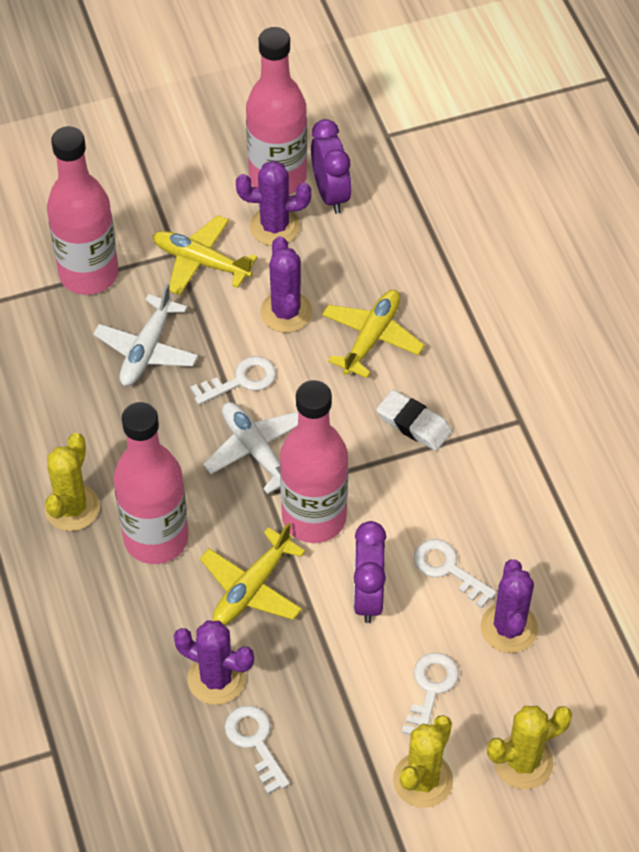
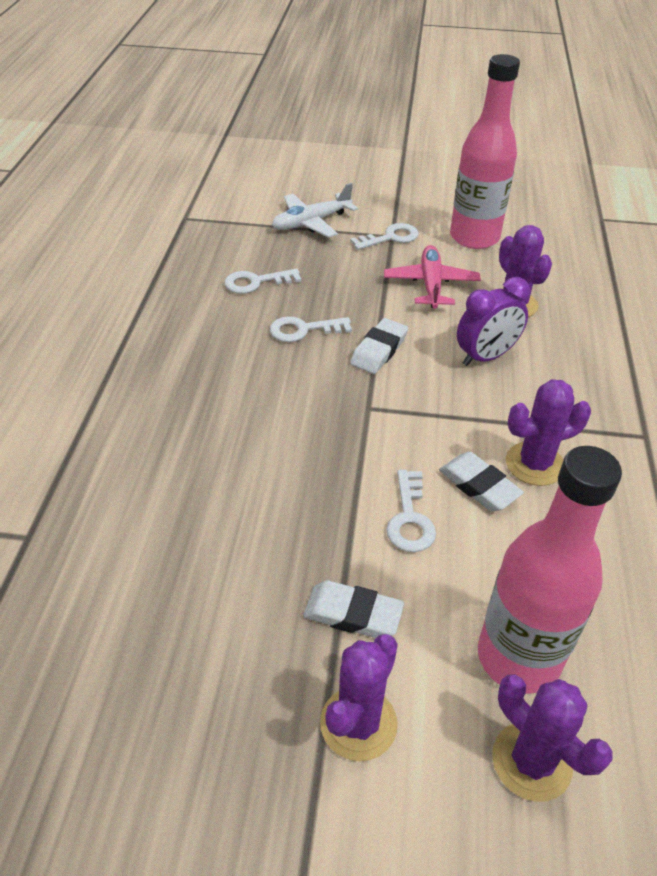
pink bottle: [47,126,118,295] [114,402,188,564] [246,27,307,195] [280,380,348,543] = 4 -> [450,54,520,249] [478,446,622,694] = 2
pink plane: none = 0 -> [384,245,481,309] = 1
purple clock: [311,119,352,214] [353,521,386,623] = 2 -> [457,277,530,366] = 1
white eraser: [376,390,452,451] = 1 -> [303,580,404,638] [350,318,408,374] [439,452,524,511] = 3
white plane: [93,283,198,386] [203,402,298,494] = 2 -> [272,183,358,238] = 1
yellow cactus: [44,433,100,531] [393,715,453,808] [487,706,572,789] = 3 -> none = 0
yellow plane: [153,215,257,295] [200,523,306,625] [322,290,425,378] = 3 -> none = 0

